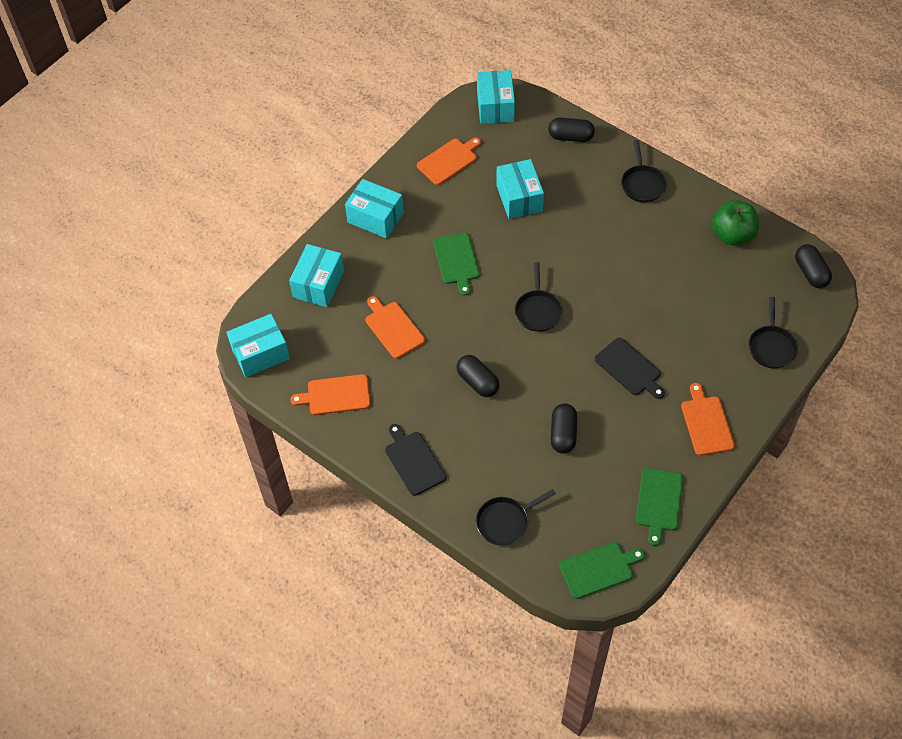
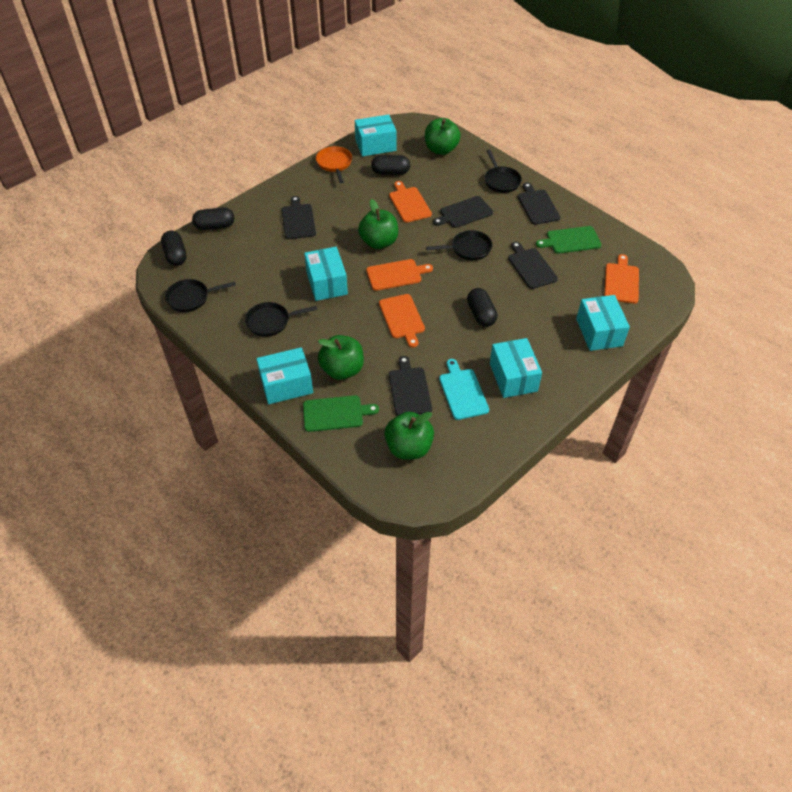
black cutting board: [385,424,446,496] [595,338,665,399] = 2 -> [281,196,316,239] [389,356,432,416] [433,196,493,228] [508,242,558,289] [518,183,560,225] = 5
green apple: [712,200,759,246] = 1 -> [318,335,364,380] [358,199,398,249] [384,412,434,459] [425,118,461,155] = 4
green cutting board: [433,233,479,296] [559,542,645,599] [636,468,683,546] = 3 -> [303,395,379,432] [536,226,601,254] = 2
orange pan: none = 0 -> [316,146,352,183] = 1
turquoise cutting board: none = 0 -> [439,359,489,420] = 1

